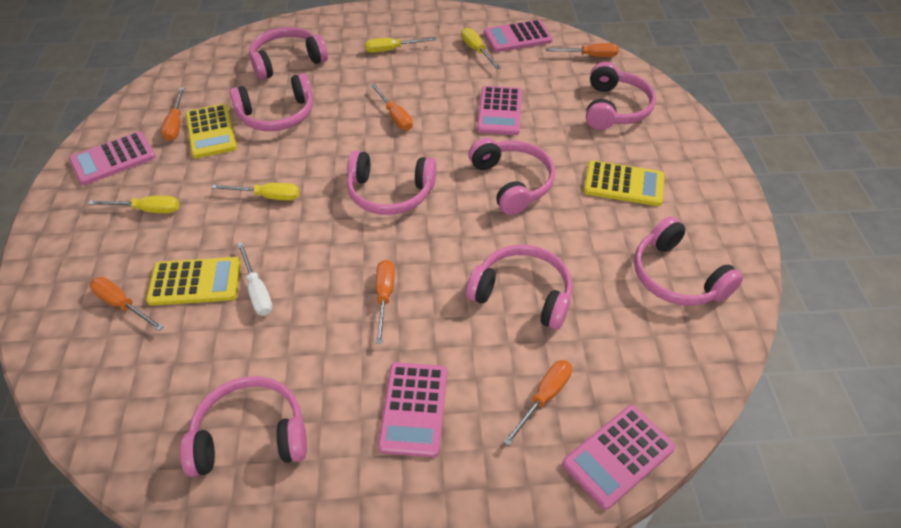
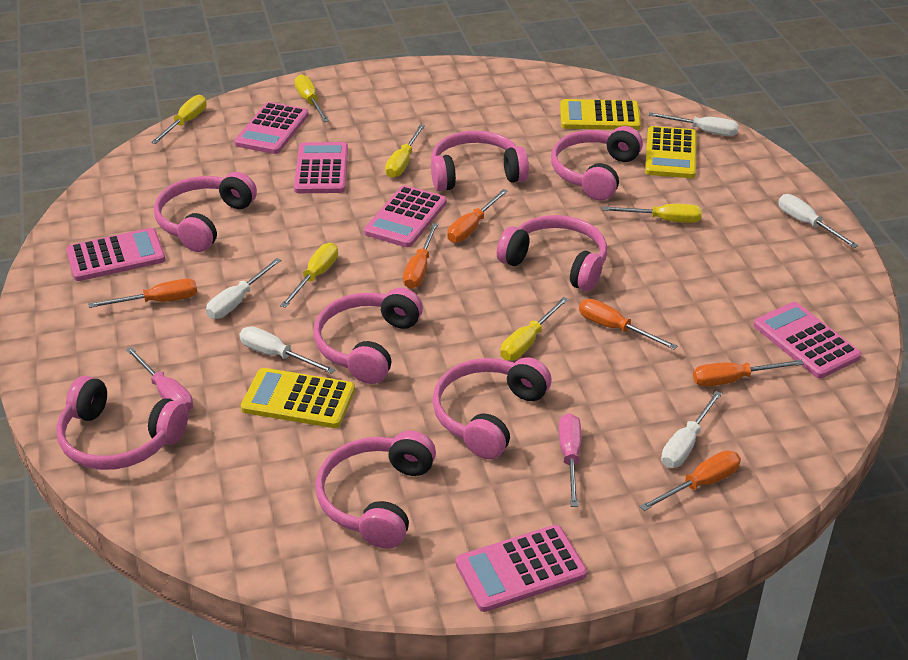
pink calculator: [69,131,155,185] [378,362,447,457] [477,86,522,135] [484,20,553,52] [562,405,676,510] = 5 -> [66,228,166,281] [234,102,309,154] [294,142,348,193] [364,185,447,247] [456,525,587,612] [753,302,862,378] = 6
pink screwdriver: none = 0 -> [126,347,193,412] [559,413,581,507] = 2
white screwdriver: [237,242,273,316] = 1 -> [206,258,281,319] [239,327,336,374] [649,112,739,136] [661,391,722,468] [778,194,859,248] = 5
yellow screwdriver: [88,196,179,213] [212,183,299,201] [365,37,436,53] [461,28,501,69] = 4 -> [151,95,207,144] [280,243,338,308] [294,74,329,122] [385,125,425,178] [501,297,569,360] [602,204,702,223] = 6

